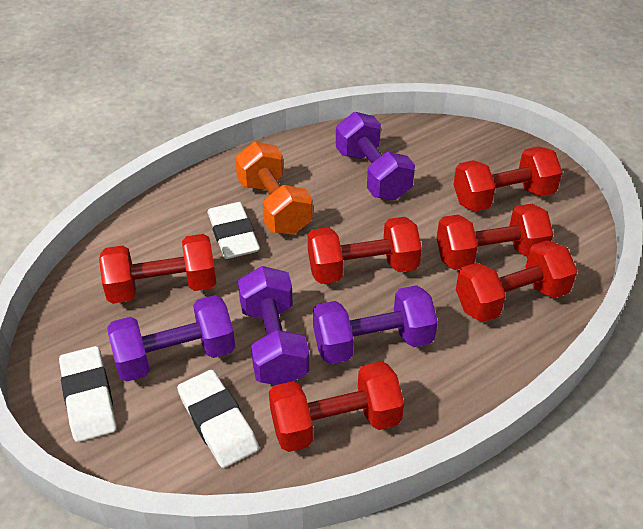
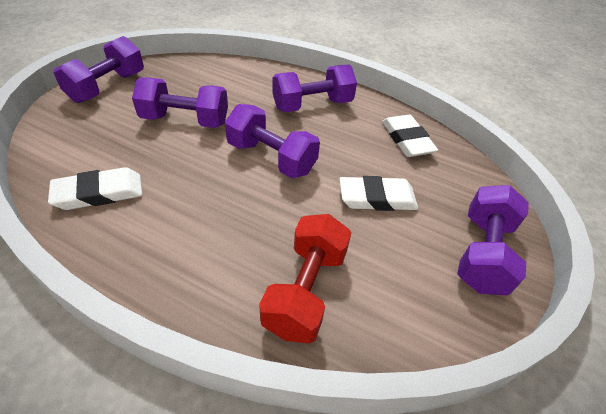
orange dumbbell: [235,142,313,235] = 1 -> none = 0
purple dumbbell: [107,295,235,382] [238,266,310,385] [313,285,438,364] [336,112,415,200] = 4 -> [53,36,144,103] [132,78,228,128] [225,104,320,178] [272,64,357,112] [457,185,529,295] = 5
red dumbbell: [99,234,216,304] [269,361,404,452] [308,217,422,284] [437,204,553,270] [453,146,562,212] [456,240,577,322] = 6 -> [259,214,351,344] = 1

